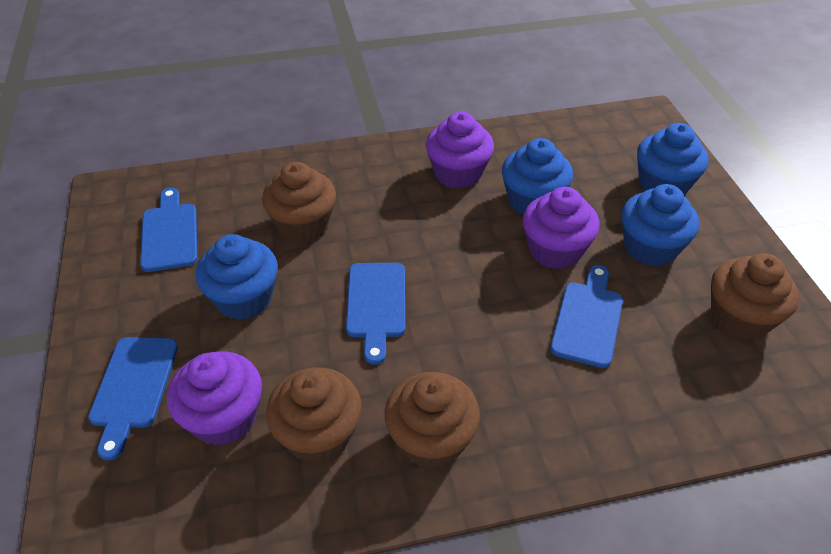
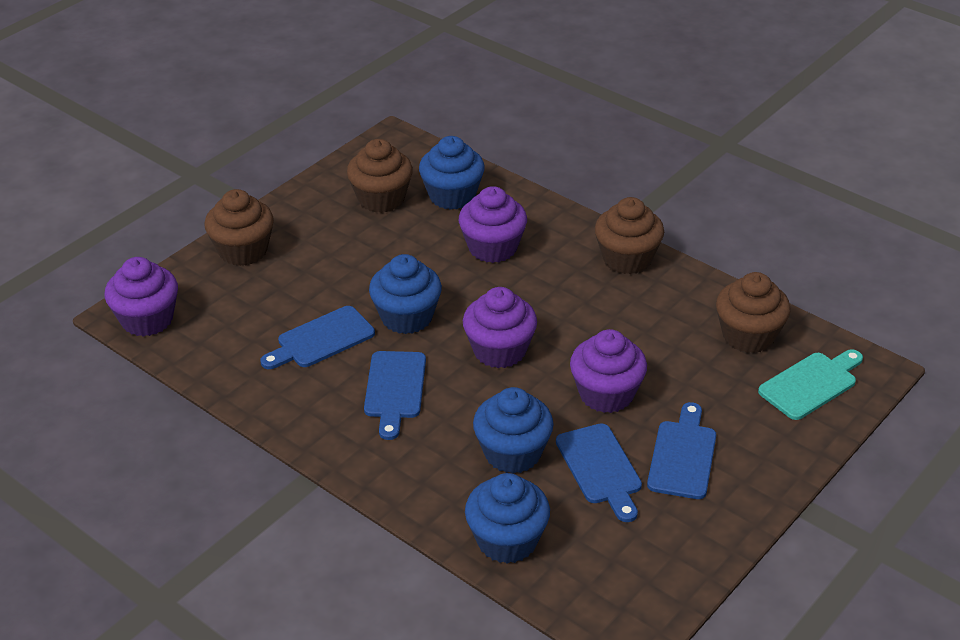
purple cupcake: [167,352,262,446] [426,112,494,189] [523,187,600,269] = 3 -> [105,257,178,337] [459,186,527,263] [463,287,537,368] [570,329,647,413] = 4
turquoise cutting board: none = 0 -> [758,349,863,420] = 1

